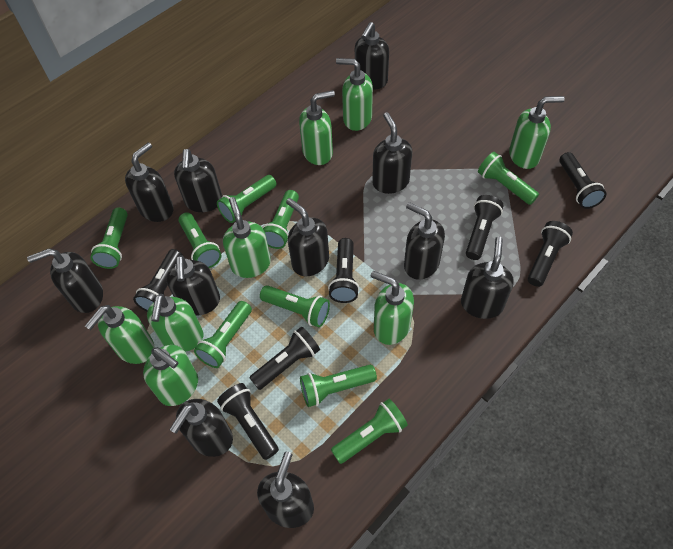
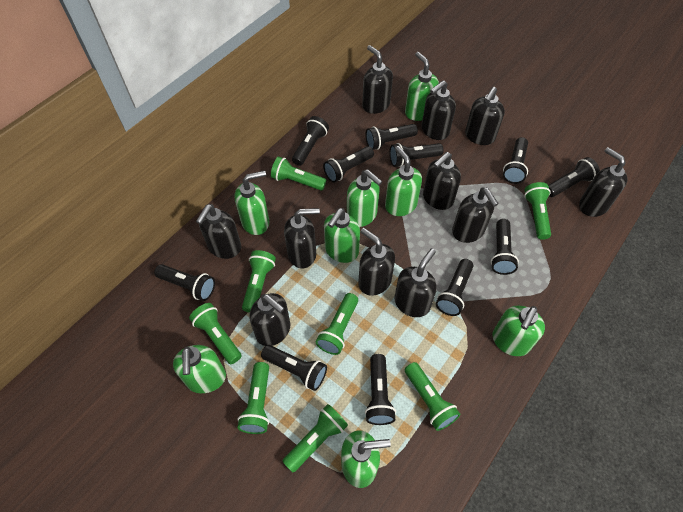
black flashlight: [133,249,183,311] [217,383,279,460] [249,326,320,390] [328,238,359,303] [466,195,504,260] [528,221,573,287] [559,152,607,209] = 7 -> [154,264,215,301] [261,345,327,391] [292,116,329,166] [323,146,374,182] [365,124,418,150] [365,354,396,425] [389,143,444,167] [436,259,473,316] [491,219,519,275] [503,137,528,184] [548,157,600,197] = 11
green flashlight: [90,208,128,269] [178,212,221,268] [194,301,252,368] [217,175,277,223] [260,285,330,327] [262,190,299,249] [300,365,377,407] [331,399,408,464] [478,152,539,205] = 9 -> [189,303,242,364] [237,362,269,434] [242,250,276,313] [271,157,326,190] [282,404,348,473] [316,293,358,355] [405,362,460,431] [524,182,551,240] = 8

